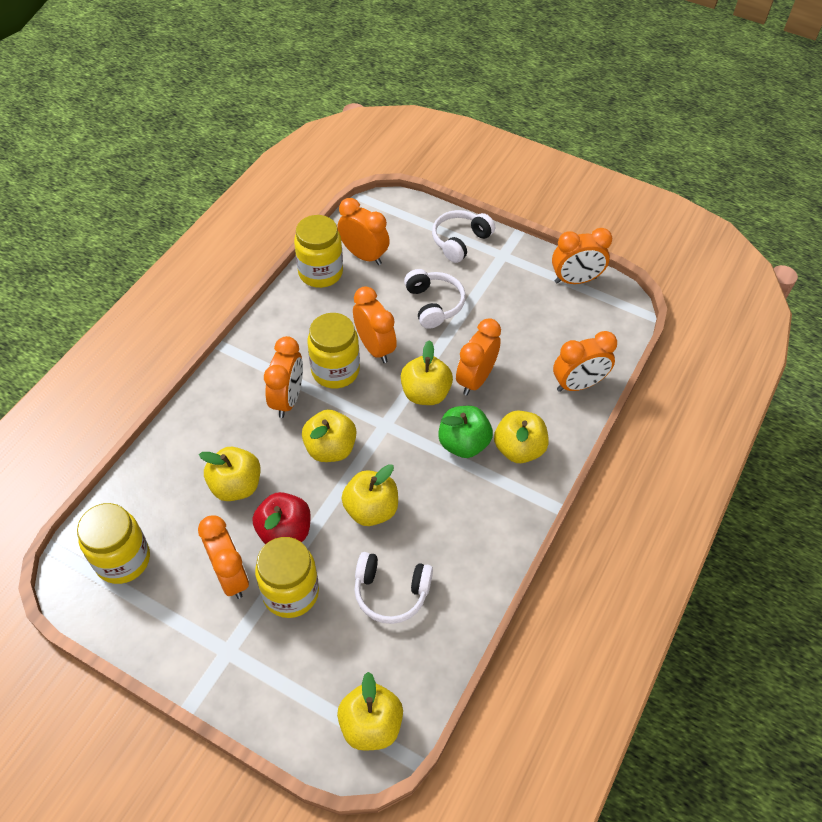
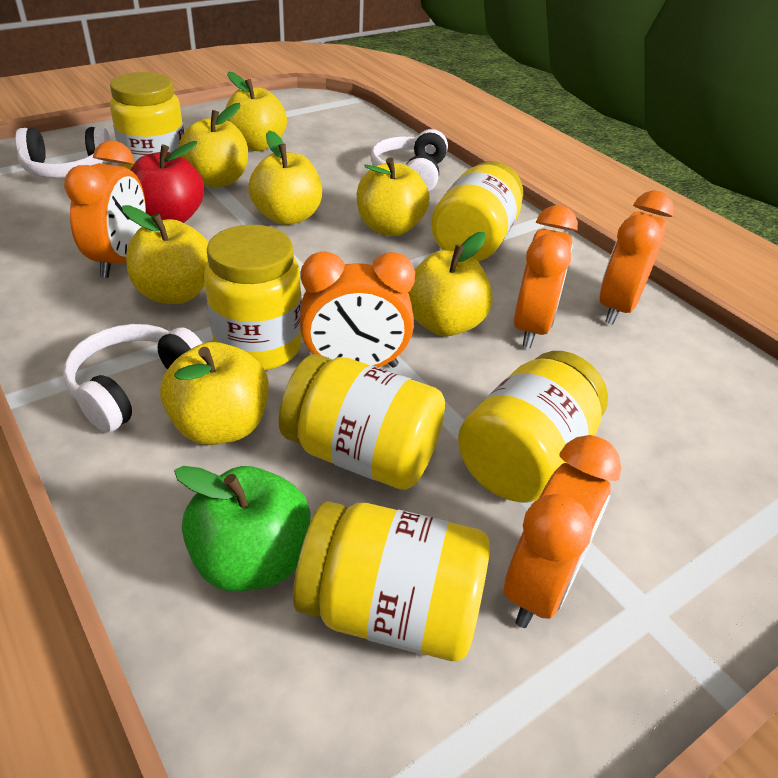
orange clock: [198,515,249,599] [264,336,303,418] [337,198,390,265] [353,286,397,363] [456,318,501,395] [552,228,612,284] [553,331,617,392] = 7 -> [64,141,146,278] [300,251,415,368] [504,435,622,628] [514,205,578,348] [599,190,674,325] = 5
yellow apple: [199,447,260,501] [302,409,357,462] [337,672,403,751] [341,464,398,526] [401,340,453,405] [494,411,549,463] = 6 -> [122,205,208,304] [160,342,268,445] [178,103,248,187] [225,71,287,151] [248,130,322,225] [357,157,430,236] [408,232,493,336] = 7
yellow jar: [77,503,150,584] [255,537,319,618] [294,215,343,288] [307,313,360,389] = 4 -> [110,72,184,170] [204,225,302,370] [279,354,445,490] [293,501,490,661] [431,161,523,261] [458,351,608,502] = 6

